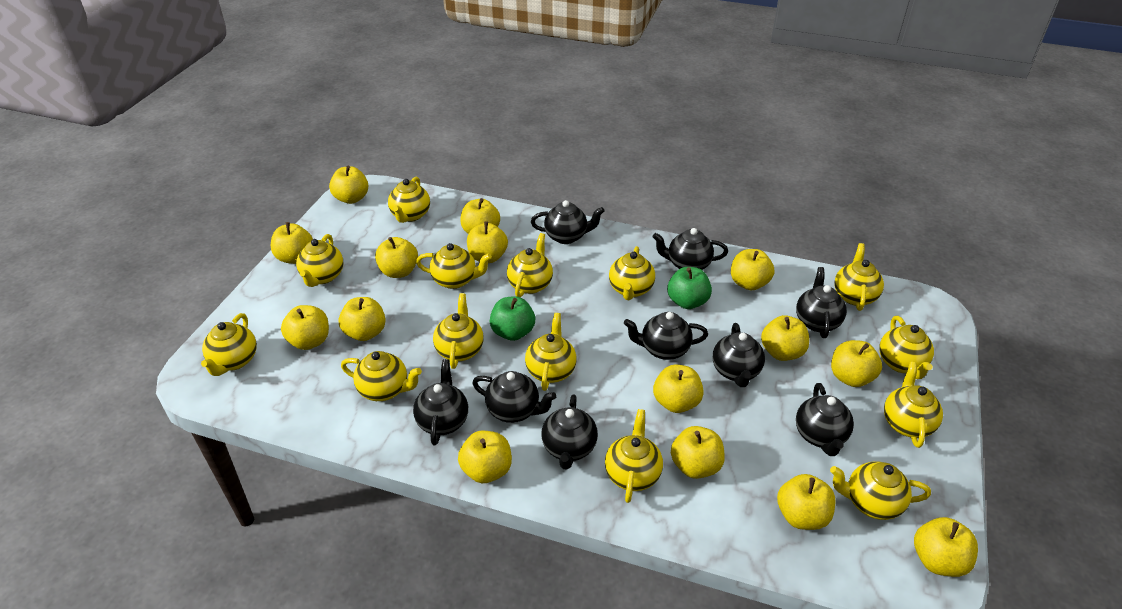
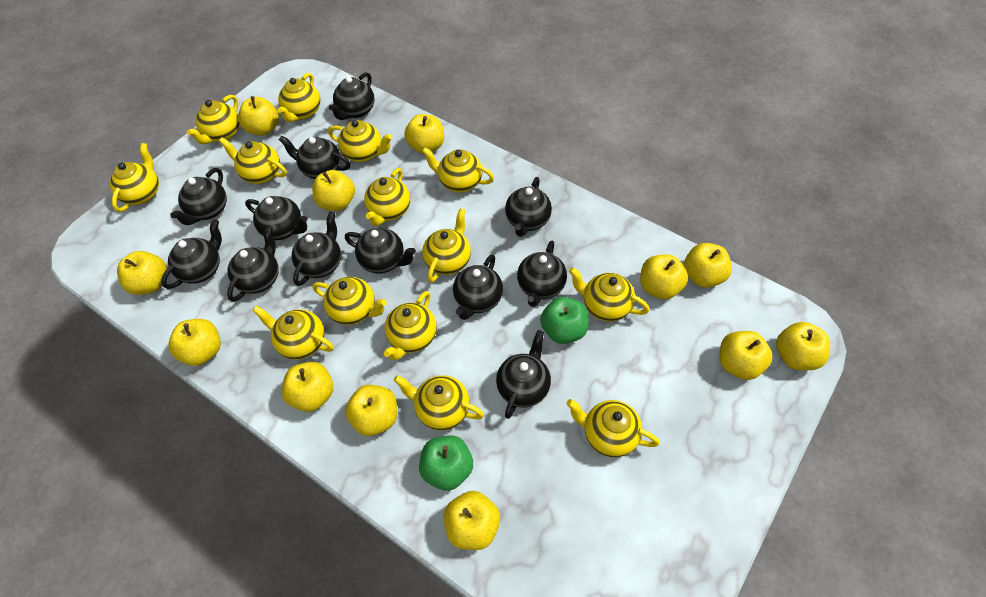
black teapot: [413,359,468,445] [472,371,556,423] [531,200,605,244] [541,394,598,470] [624,312,708,360] [653,228,728,270] [713,323,765,387] [796,267,847,338] [796,383,854,456] = 9 -> [161,219,222,289] [170,168,227,225] [227,226,279,302] [245,196,307,240] [279,136,351,179] [292,212,341,286] [329,72,374,120] [345,228,416,274] [453,254,503,320] [496,330,551,419] [505,177,552,237] [517,241,567,307] = 12
yellow apple: [271,222,313,264] [281,305,329,350] [329,166,368,204] [339,297,386,341] [375,237,418,278] [458,431,512,483] [460,198,500,234] [467,221,508,263] [653,365,704,413] [671,426,725,479] [731,249,774,290] [761,315,809,361] [777,474,835,530] [831,340,882,387] [914,517,978,577] = 15 -> [117,251,167,295] [168,319,221,366] [238,96,279,136] [281,362,334,412] [312,170,355,211] [345,385,397,436] [404,114,444,154] [443,491,500,550] [640,254,688,300] [684,243,732,288] [720,331,773,380] [776,322,830,370] = 12

